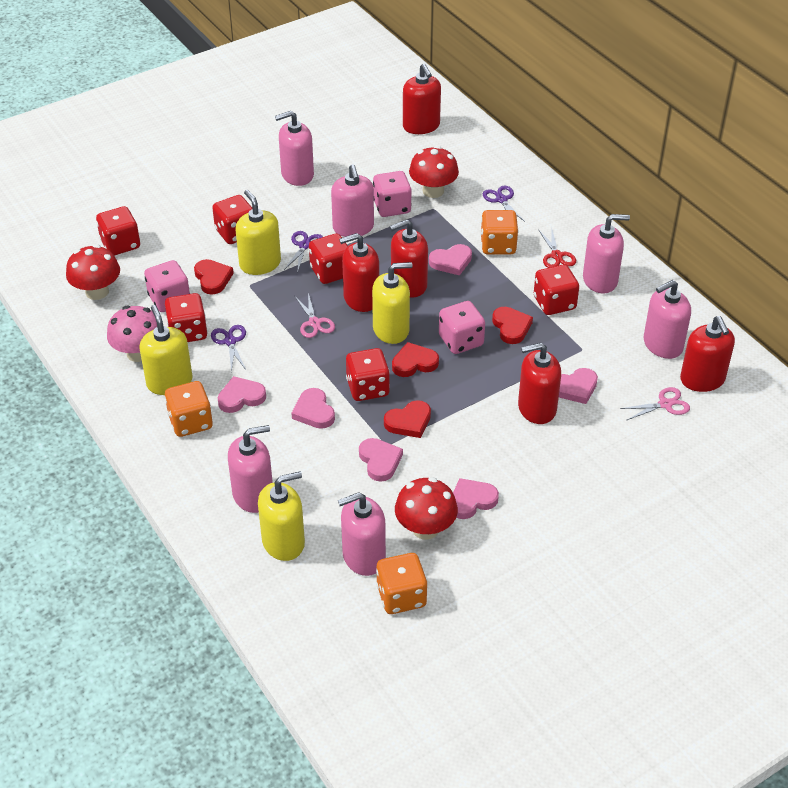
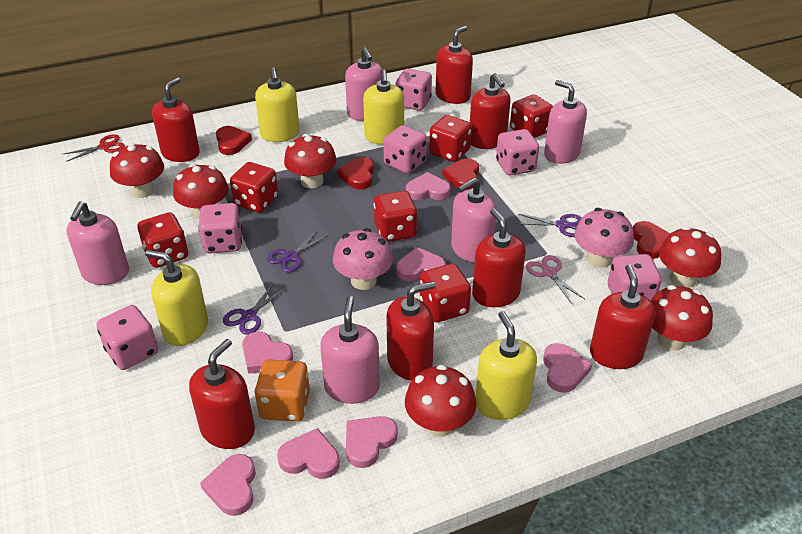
orange dice: [165,381,213,437] [376,553,428,614] [480,210,518,255] = 3 -> [255,359,310,422] = 1
pink dice: [144,260,190,312] [373,171,412,217] [439,301,485,354] = 3 -> [96,305,158,370] [198,203,242,254] [383,125,427,174] [395,69,432,111] [496,129,539,176] [608,254,661,301] = 6
pink heart: [217,376,266,413] [291,388,335,429] [359,438,403,482] [429,244,472,276] [453,478,499,519] [559,368,598,404] = 6 -> [200,454,256,516] [242,332,293,374] [277,428,340,479] [346,416,398,468] [396,247,446,281] [406,172,451,200] [543,343,592,393] = 7
pink mushroom: [107,306,157,362] = 1 -> [333,228,393,290] [574,208,634,268] = 2
pink scissors: [295,293,335,338] [620,387,690,420] = 2 -> [526,255,585,304] = 1
pink soap dispenser: [228,425,273,513] [275,111,314,186] [331,164,374,237] [338,492,386,576] [583,214,630,293] [644,280,691,359] = 6 -> [66,201,129,285] [320,296,380,404] [345,47,383,121] [451,178,497,263] [544,80,587,164] = 5
red mushroom: [66,245,120,300] [395,477,458,540] [409,146,459,198] = 3 -> [110,143,164,198] [173,164,229,219] [284,134,337,188] [405,365,476,437] [651,285,713,351] [659,226,721,288] = 6
red soap dispenser: [339,233,379,312] [390,219,428,297] [403,63,441,134] [518,343,561,424] [680,316,735,392] = 5 -> [152,77,200,162] [189,339,255,449] [387,281,436,381] [435,26,473,104] [470,73,511,149] [472,209,526,307] [590,264,656,369] = 7

